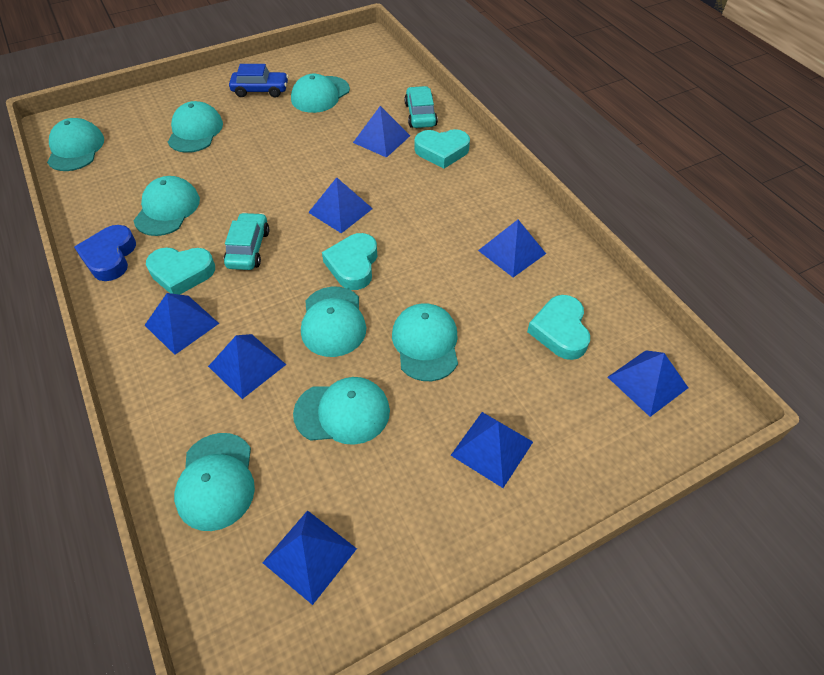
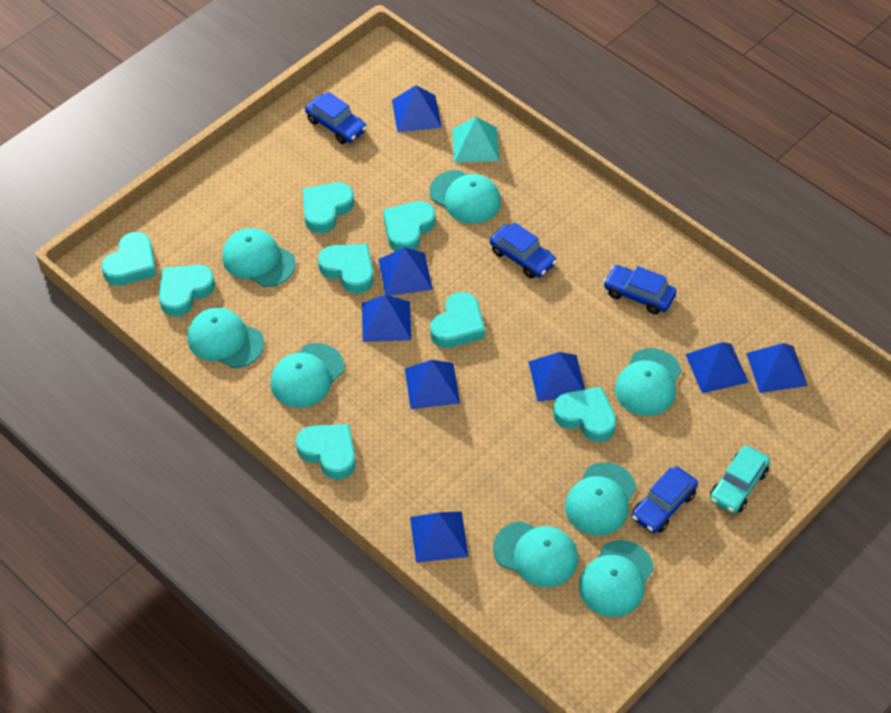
blue car: [229,64,288,98] = 1 -> [305,92,367,144] [490,222,557,279] [603,265,677,315] [632,467,698,533] = 4
blue heart: [74,225,136,281] = 1 -> none = 0
turquoise car: [224,212,269,270] [404,86,438,128] = 2 -> [710,446,770,514] = 1
turquoise heart: [146,248,215,295] [322,233,377,290] [414,129,470,169] [527,295,590,360] = 4 -> [102,232,156,286] [159,265,215,317] [296,424,356,480] [303,183,354,233] [318,244,374,294] [383,201,435,251] [430,292,485,348] [553,387,616,442] = 8
turquoise pyramid: none = 0 -> [452,117,499,162] = 1

